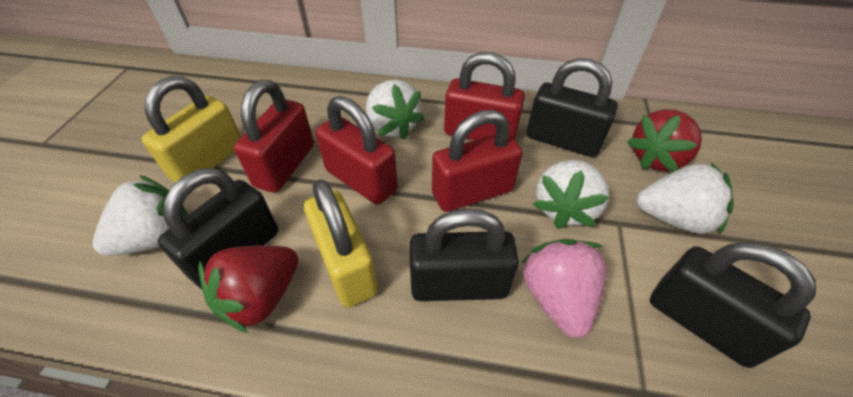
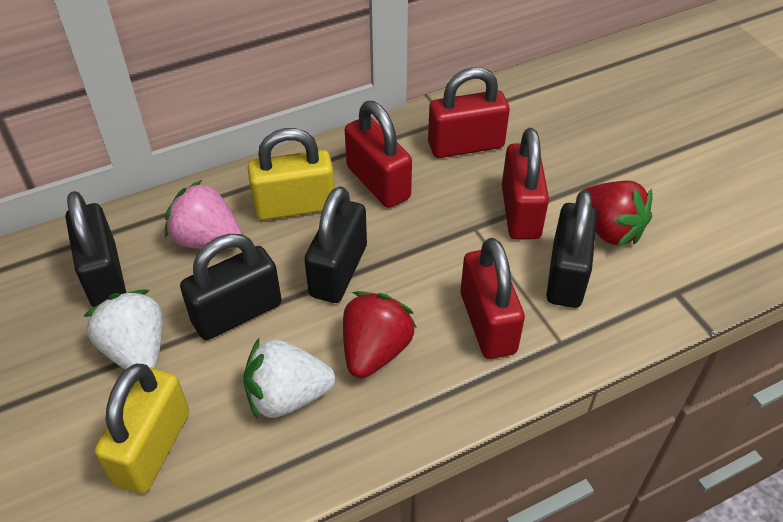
white strawberry: [93,175,188,256] [366,80,425,140] [533,160,609,229] [636,162,734,234] = 4 -> [84,290,163,370] [243,338,335,420] = 2

